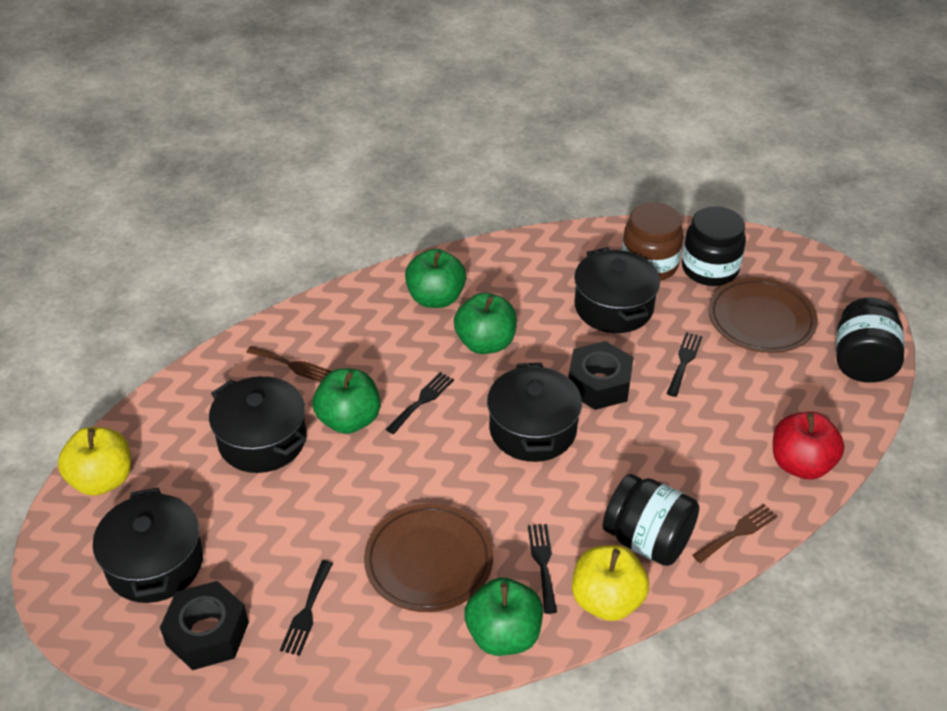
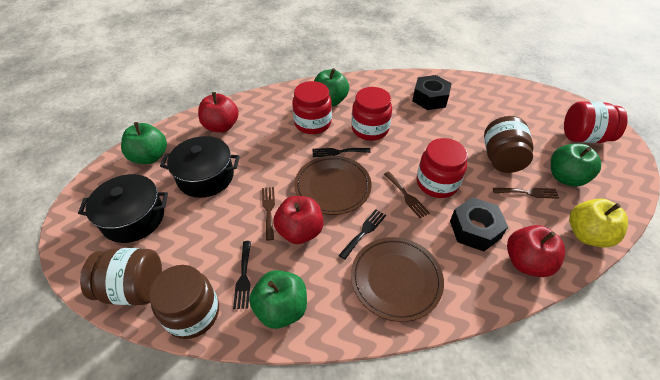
black fork: [280,560,333,656] [386,372,454,434] [528,524,557,614] [666,332,703,397] = 4 -> [233,241,251,309] [313,148,371,157] [339,209,386,260] = 3
black jar: [603,474,699,566] [682,206,746,286] [836,298,904,383] = 3 -> none = 0
black pot: [93,488,203,603] [209,376,306,473] [487,363,582,462] [574,247,660,333] = 4 -> [78,174,168,243] [160,136,240,198] = 2
brown fork: [246,346,331,382] [693,504,778,563] = 2 -> [262,187,275,241] [384,172,430,218] [493,188,559,199] = 3
brown jar: [622,202,683,281] = 1 -> [80,248,162,305] [149,265,219,339] [484,116,533,173] = 3
red apple: [773,412,845,480] = 1 -> [198,92,239,132] [273,196,324,244] [507,225,565,277] = 3
red jar: none = 0 -> [292,81,332,134] [351,87,392,141] [417,138,468,198] [564,101,628,143] = 4
yellow apple: [58,427,131,496] [572,545,649,621] = 2 -> [569,199,628,247] = 1

